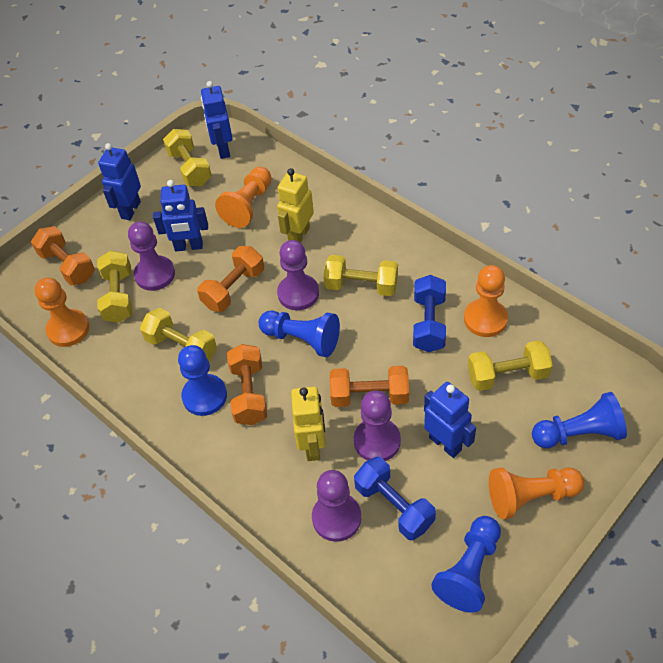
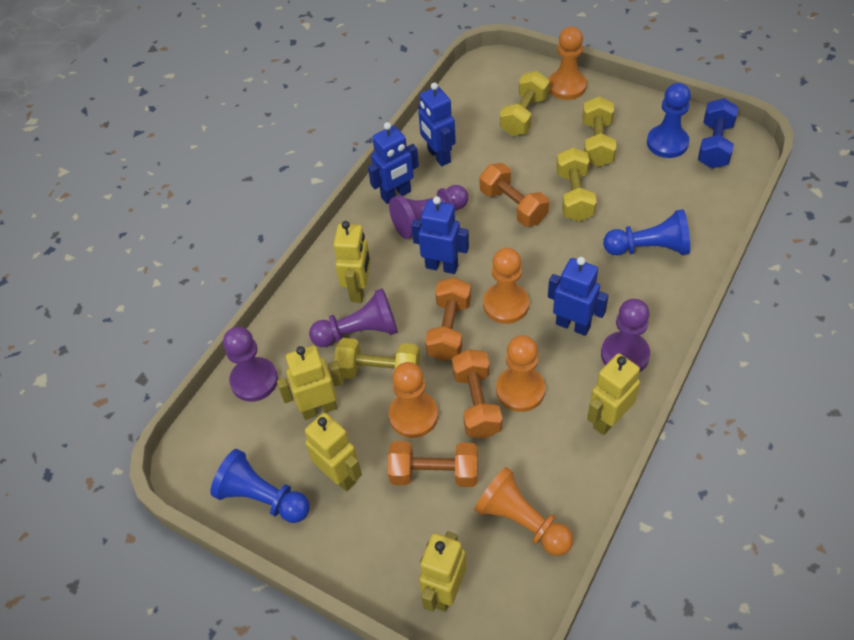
blue dumbbell: [354,457,436,540] [413,275,446,352] = 2 -> [698,98,738,168] = 1
blue pawn: [178,345,227,416] [259,310,340,357] [431,516,501,613] [532,392,627,448] = 4 -> [211,449,310,523] [603,209,690,255] [647,83,691,158] = 3
orange pawn: [34,278,89,347] [215,167,272,228] [464,265,508,337] [489,467,584,519] = 4 -> [389,362,438,438] [474,467,573,556] [483,248,529,324] [496,335,545,412] [549,27,587,100] = 5
yellow dumbbell: [97,250,133,323] [140,308,217,362] [163,129,212,186] [323,255,398,296] [468,340,553,391] = 5 -> [334,338,420,379] [500,71,550,136] [556,147,597,221] [583,96,616,167] = 4
yellow robot: [277,168,314,243] [291,387,326,461] = 2 -> [277,346,344,420] [305,413,362,491] [333,221,371,303] [419,531,467,612] [587,353,640,435] = 5

